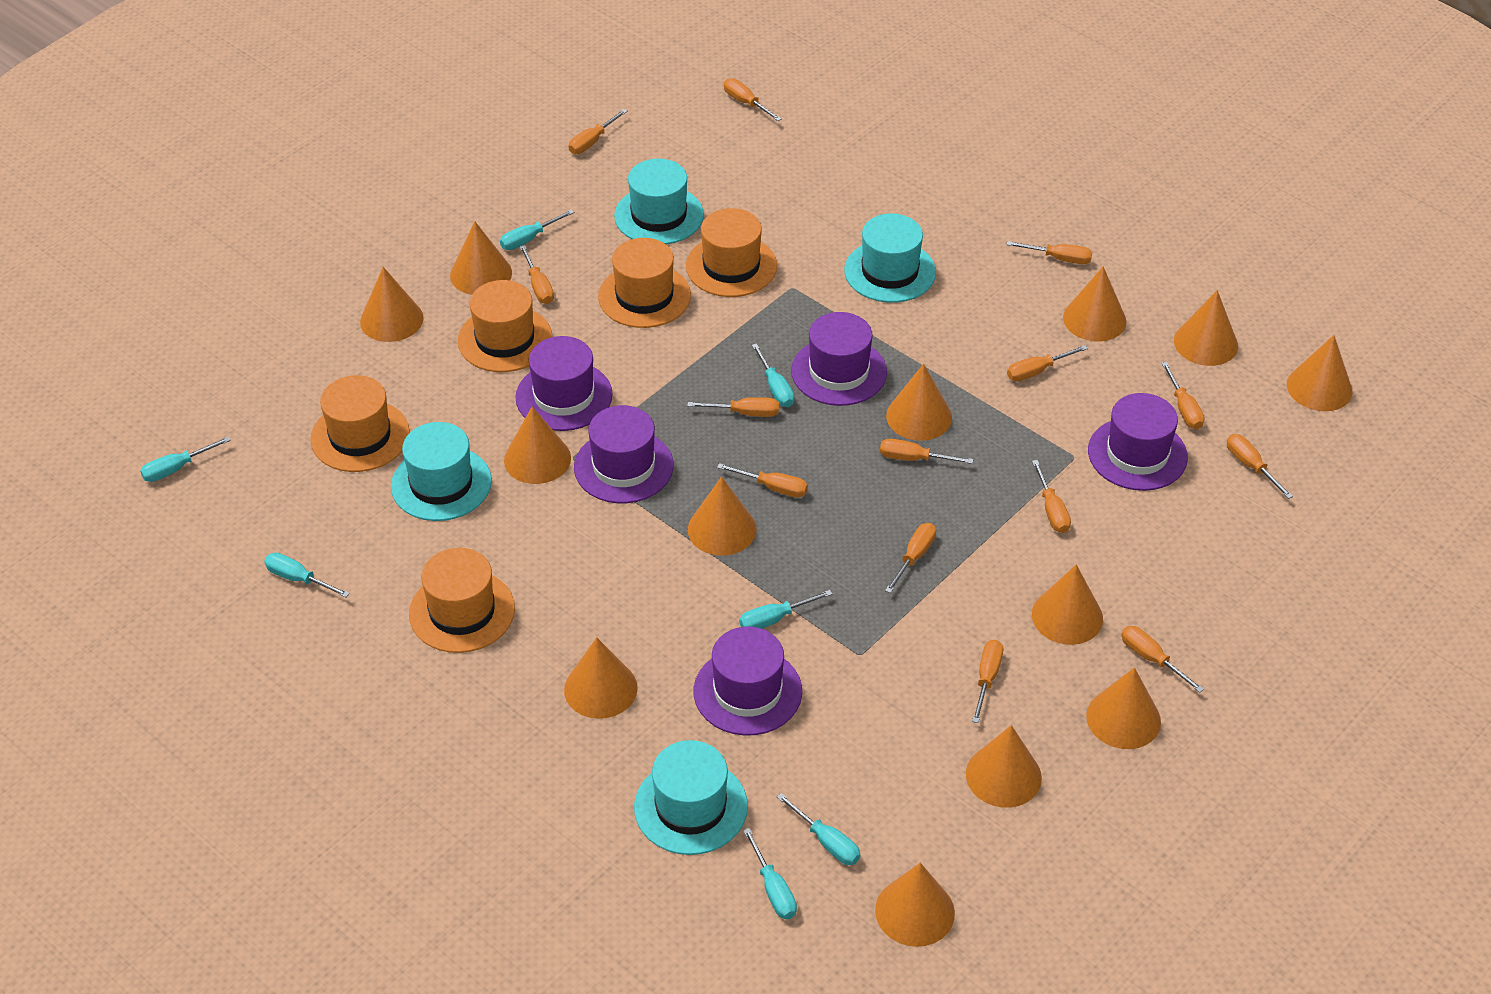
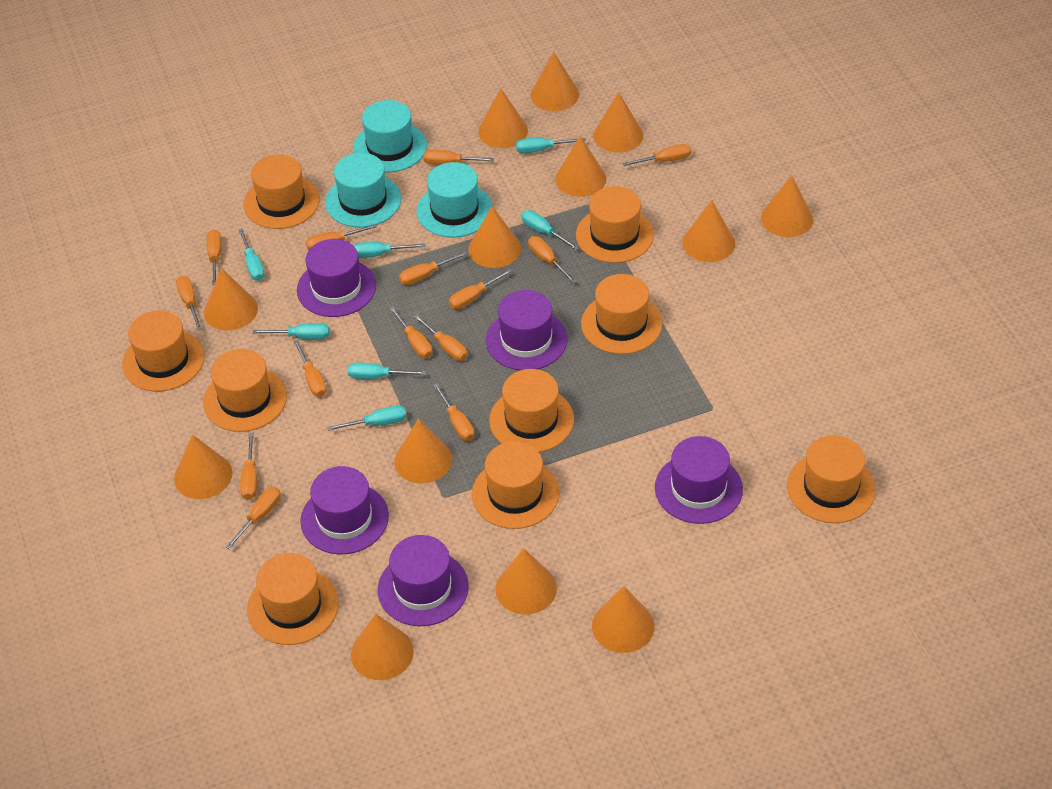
orange hat: [310,375,410,472] [409,548,515,653] [458,280,552,372] [598,238,691,328] [686,208,777,297] = 5 -> [122,311,204,391] [203,349,287,432] [243,154,320,229] [247,553,339,645] [472,441,559,529] [489,369,574,452] [576,186,654,263] [581,274,663,354] [787,435,876,523] = 9
turquoise hat: [391,422,492,521] [614,159,704,245] [634,740,748,855] [844,214,936,303] = 4 -> [325,153,401,228] [353,100,427,172] [416,162,493,237] = 3

